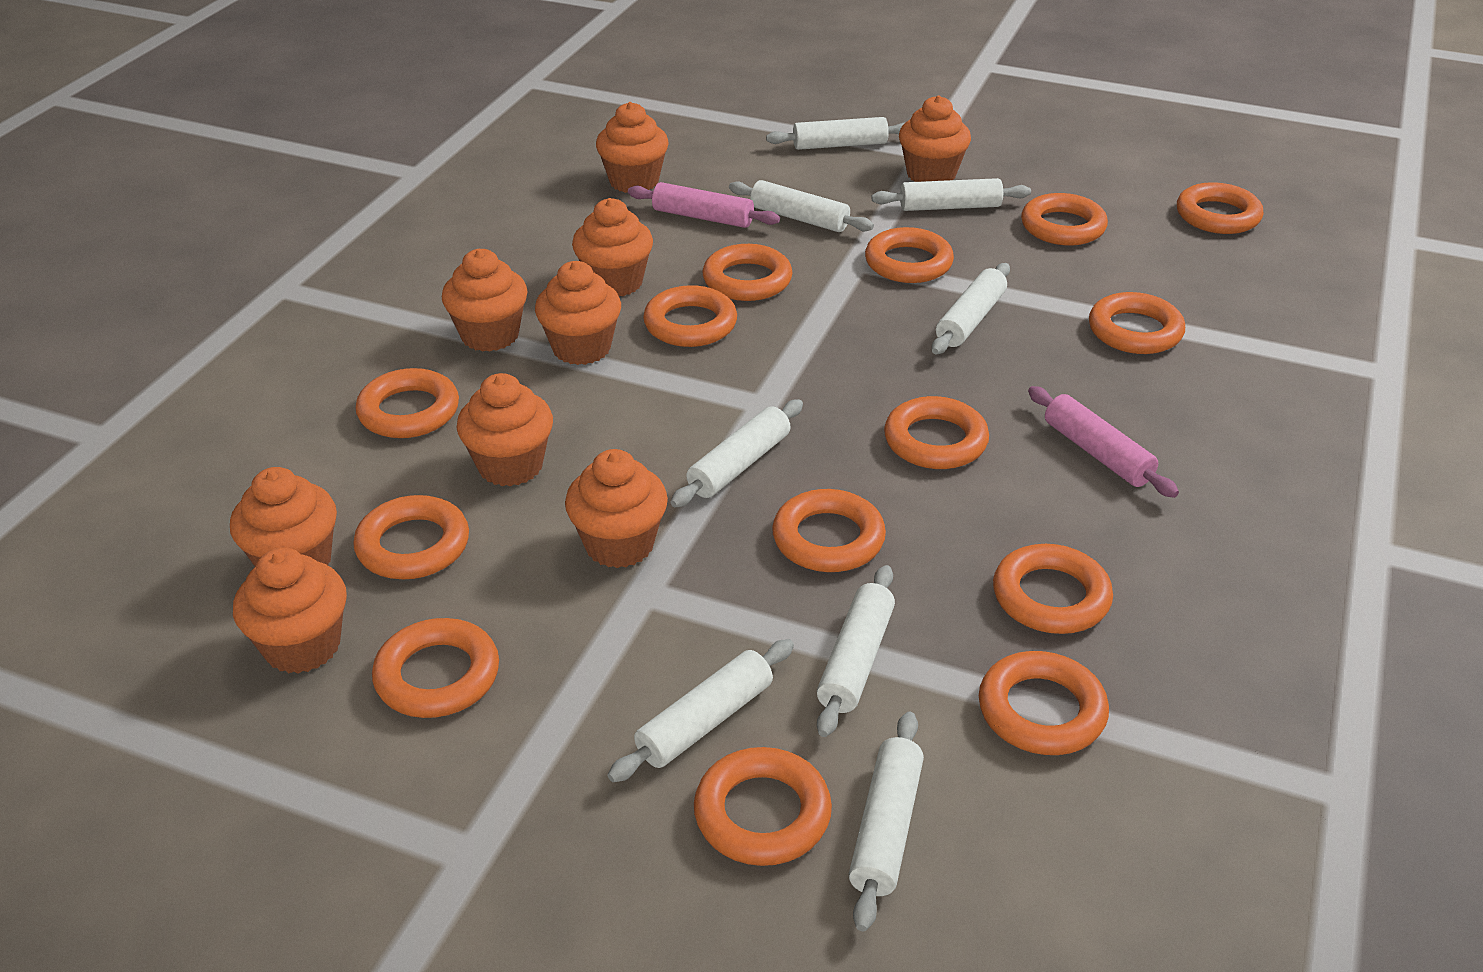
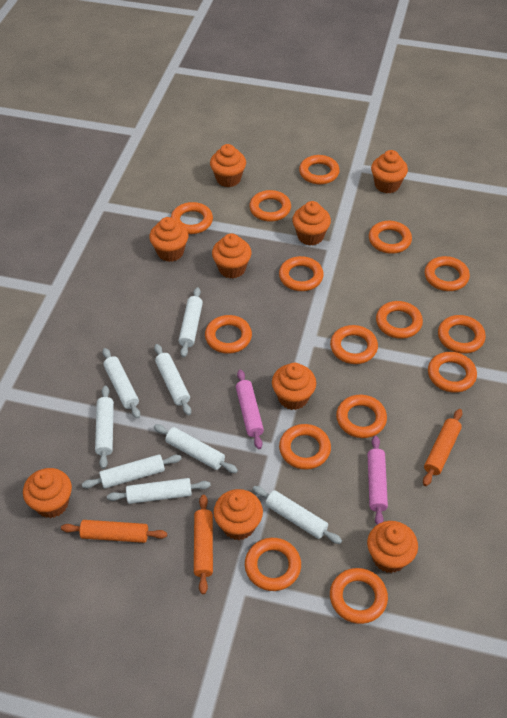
orange ring: [353,495,469,579] [356,368,459,438] [372,618,499,718] [643,285,737,347] [694,747,832,866] [702,244,792,301] [772,489,886,572] [865,227,954,283] [884,396,989,469] [979,651,1109,755] [993,544,1113,634] [1021,193,1108,245] [1089,292,1185,354] [1177,182,1263,234] = 14 -> [171,202,213,234] [205,315,252,354] [245,538,301,591] [249,190,291,222] [279,256,324,291] [279,424,331,470] [299,155,340,185] [330,325,378,364] [330,568,388,624] [336,395,387,438] [369,221,412,254] [376,301,423,339] [425,256,470,291] [428,352,477,393] [438,315,486,354] = 15
orange rolling pin: none = 0 -> [61,520,167,543] [194,495,213,594] [423,409,462,486] = 3

